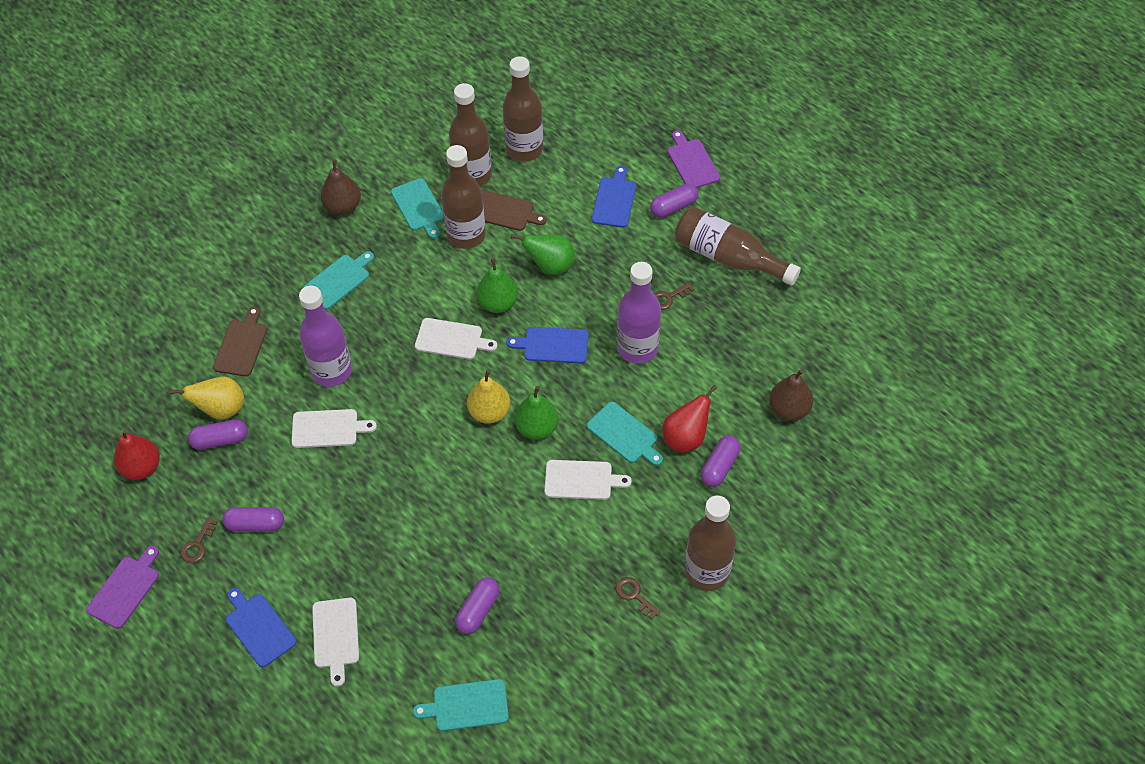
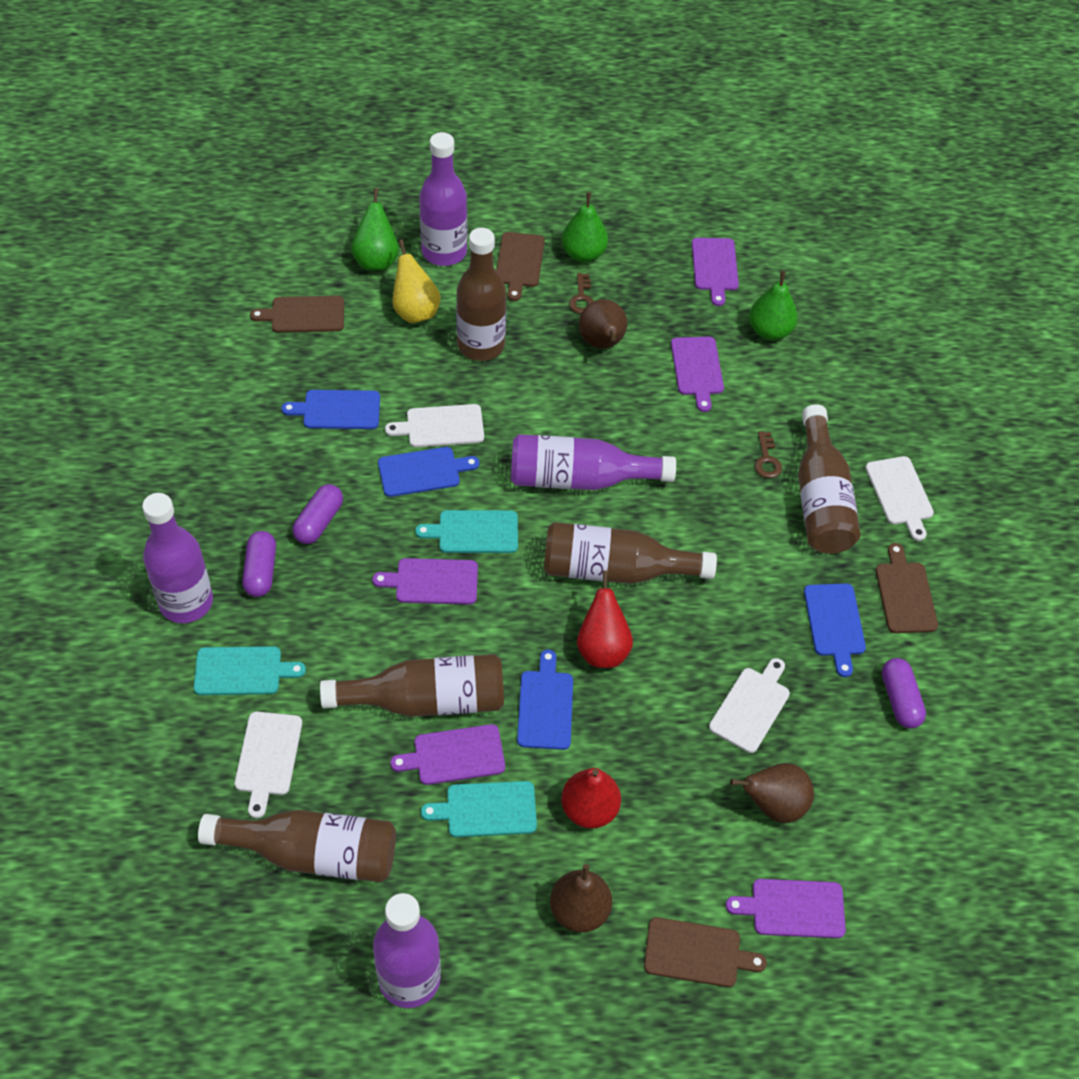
blue cutting board: [226,588,296,667] [506,327,588,363] [592,166,636,228] = 3 -> [281,390,380,429] [378,447,479,497] [517,649,573,750] [804,583,866,677] = 4
brown cutting board: [213,307,267,377] [481,190,547,231] = 2 -> [250,296,344,333] [496,232,545,301] [644,917,767,987] [876,543,938,633] = 4
brown key: [181,517,217,563] [616,577,660,619] [654,283,694,310] = 3 -> [569,273,593,314] [755,431,782,478] = 2
brown pear: [321,160,361,215] [769,369,813,421] = 2 -> [550,864,612,932] [579,299,627,348] [730,763,814,823] = 3
purple bottle: [299,286,352,387] [617,262,661,364] = 2 -> [142,493,213,623] [373,893,441,1008] [419,132,467,266] [511,434,676,490] = 4
purple capsule: [188,419,248,450] [223,507,284,532] [455,578,500,634] [650,184,698,218] [701,436,741,487] = 5 -> [242,531,276,597] [292,484,343,544] [882,658,926,728] = 3
purple cutting board: [86,546,159,629] [667,130,720,188] = 2 -> [372,558,478,605] [390,724,505,785] [671,337,724,412] [692,238,739,306] [726,879,846,938] = 5
turquoise cutting board: [303,251,374,310] [391,178,444,239] [413,679,509,731] [587,402,663,466] = 4 -> [194,646,306,695] [415,510,518,553] [421,781,537,837] = 3
yellow pear: [170,376,244,420] [467,370,510,424] = 2 -> [392,240,440,323] = 1

